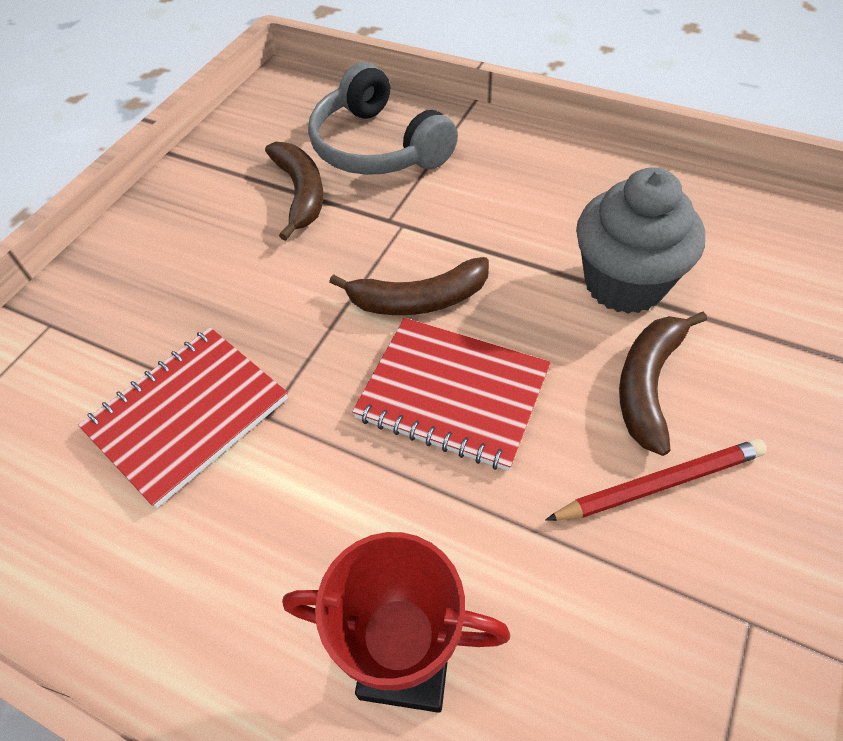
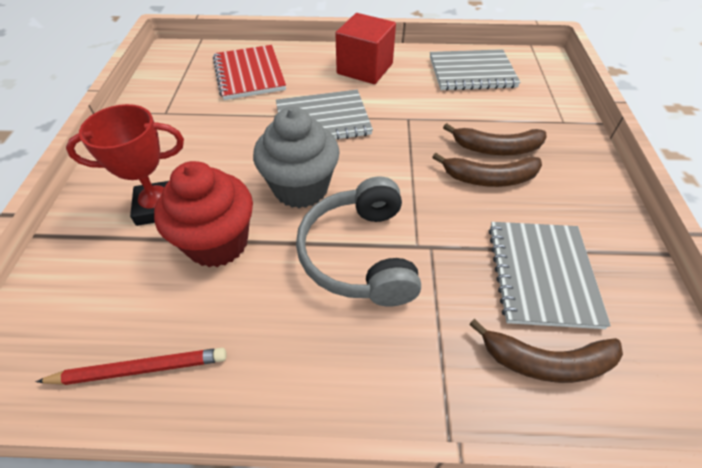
grey notebook: none = 0 -> [276,89,373,140] [430,49,521,91] [489,222,611,329] = 3
red cube: none = 0 -> [335,13,396,84] = 1
red cupcake: none = 0 -> [154,161,253,267] = 1
red notebook: [78,327,288,508] [352,318,551,471] = 2 -> [213,45,286,100] = 1

